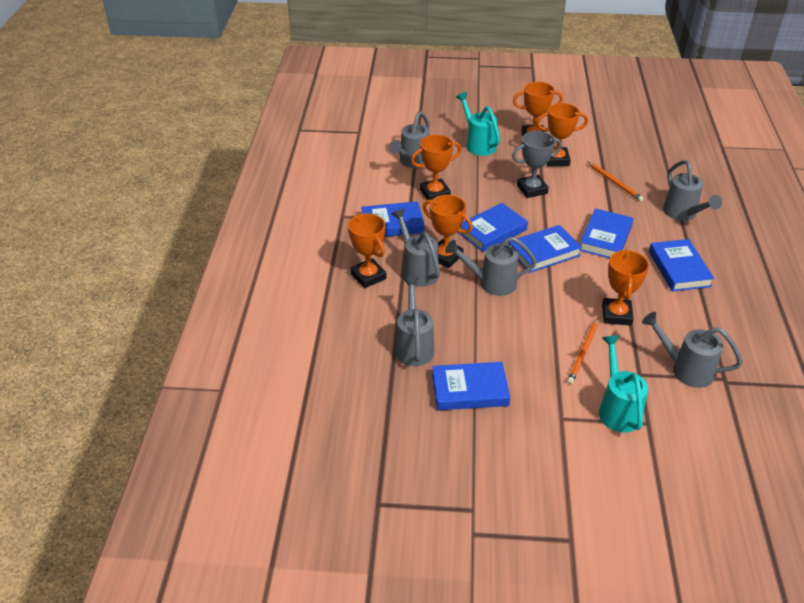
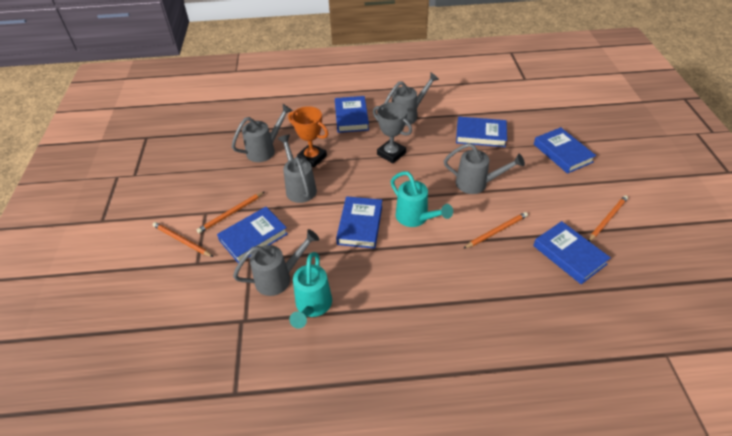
grey watering can: [389,111,430,168] [391,208,440,287] [395,277,434,366] [445,237,537,296] [642,312,743,388] [663,160,722,221] = 6 -> [232,104,293,162] [233,229,319,296] [278,135,317,203] [384,73,439,126] [444,143,525,194] = 5
orange pencil: [567,318,598,384] [587,161,644,201] = 2 -> [153,222,213,257] [197,192,264,233] [463,212,528,249] [588,195,628,242] = 4
orange trophy: [348,213,387,288] [411,135,461,200] [423,195,473,268] [513,82,563,136] [536,103,588,166] [602,249,649,326] = 6 -> [288,106,328,167] = 1

